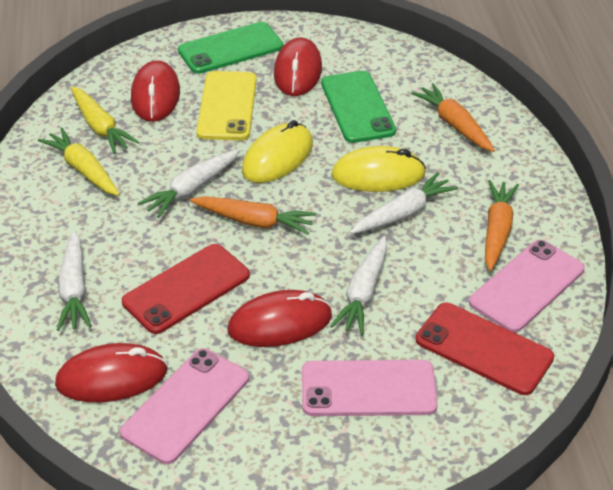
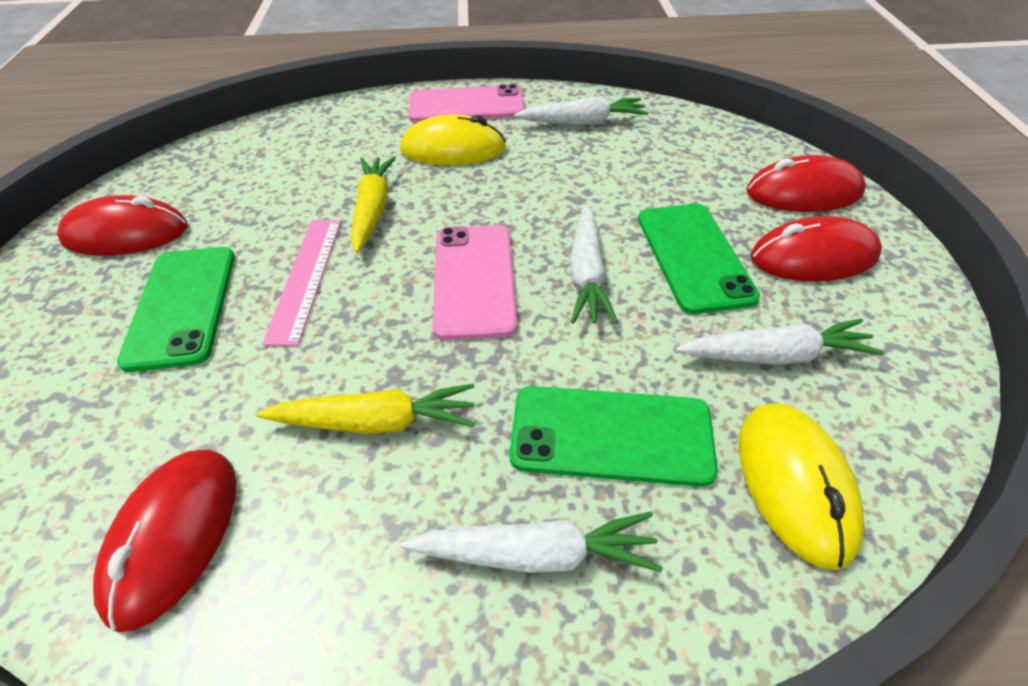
green phone: [178,22,283,74] [321,71,396,143] = 2 -> [117,247,235,372] [509,386,718,487] [638,204,760,314] = 3
orange carrot: [190,196,316,235] [411,83,495,152] [485,180,519,271] = 3 -> none = 0
pink phone: [120,348,249,464] [302,360,438,416] [469,240,584,333] = 3 -> [408,84,525,123] [433,225,517,340] = 2
pink ruler: none = 0 -> [262,220,341,346] = 1
red phone: [122,244,250,334] [416,303,554,395] = 2 -> none = 0
yellow phone: [196,71,257,140] = 1 -> none = 0

